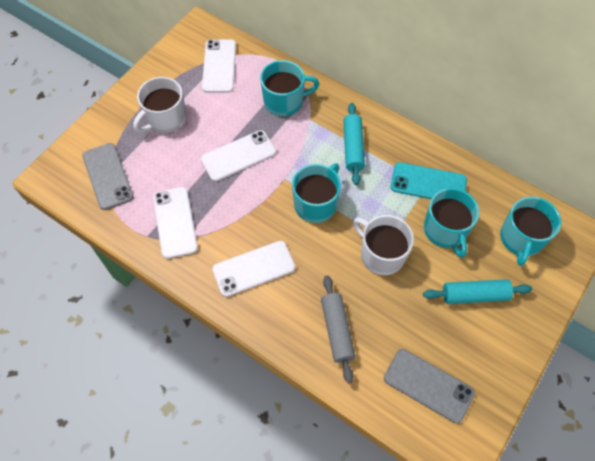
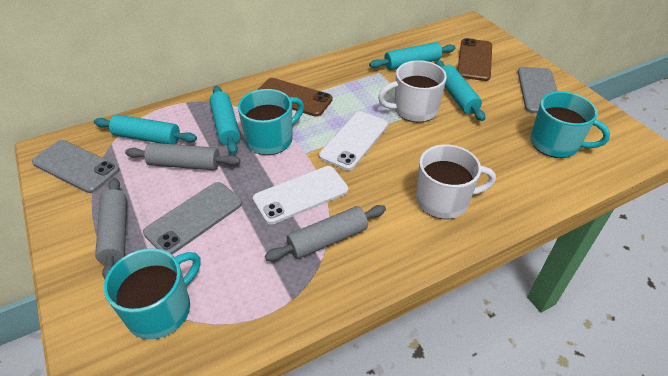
brown phone: none = 0 -> [258,78,333,117] [457,38,492,81] = 2
grey phone: [82,143,134,210] [384,349,475,423] = 2 -> [32,140,120,193] [143,182,242,254] [518,67,558,113] = 3
grey rolling pin: [321,275,355,383] = 1 -> [95,178,127,279] [125,143,240,170] [265,205,386,261] = 3
turquoise mug: [260,60,319,117] [292,163,341,223] [424,188,479,258] [500,197,561,266] = 4 -> [104,248,200,339] [238,89,304,155] [530,91,610,158] = 3
turquoise phone: [391,162,467,199] = 1 -> none = 0
turquoise rolling pin: [343,103,365,185] [423,279,532,304] = 2 -> [94,114,197,144] [209,86,241,155] [369,42,455,70] [435,60,486,121] = 4
white phone: [153,187,198,259] [201,130,276,182] [202,40,236,93] [212,241,295,297] = 4 -> [253,166,348,224] [319,111,388,171] = 2

